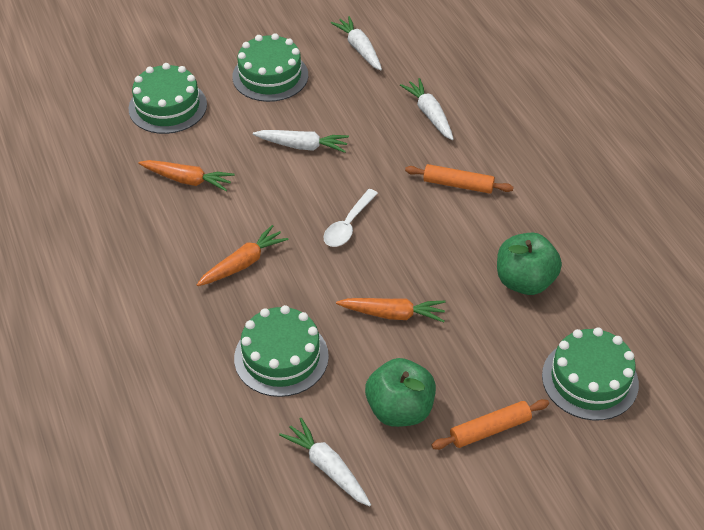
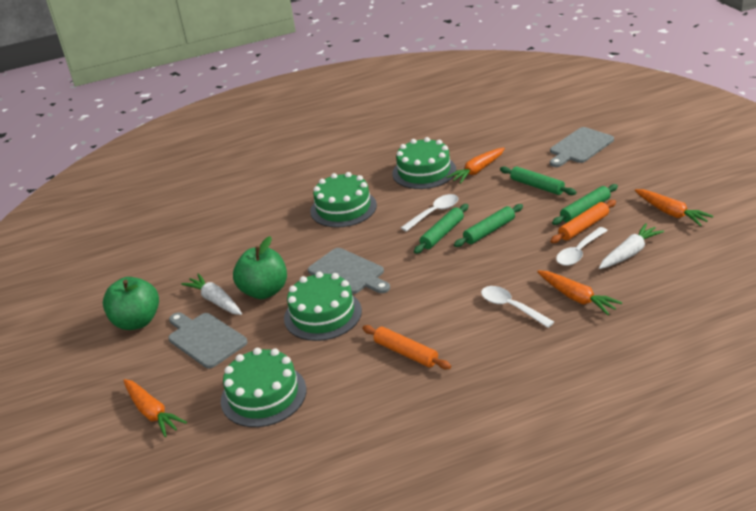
green rolling pin: none = 0 -> [414,204,468,254] [454,204,523,247] [500,166,576,195] [552,184,618,225] = 4
grey cutting board: none = 0 -> [168,313,248,368] [308,248,390,294] [550,127,614,167] = 3
orange carrot: [138,160,234,191] [197,225,288,286] [336,298,446,322] = 3 -> [123,379,187,437] [446,148,505,184] [537,270,622,315] [635,189,714,226] = 4
white carrot: [253,130,349,153] [279,418,371,507] [331,16,382,71] [400,78,454,140] = 4 -> [181,273,242,315] [599,223,664,269] = 2
white spoon: [323,189,378,247] = 1 -> [401,194,458,232] [481,286,554,328] [556,227,608,266] = 3

